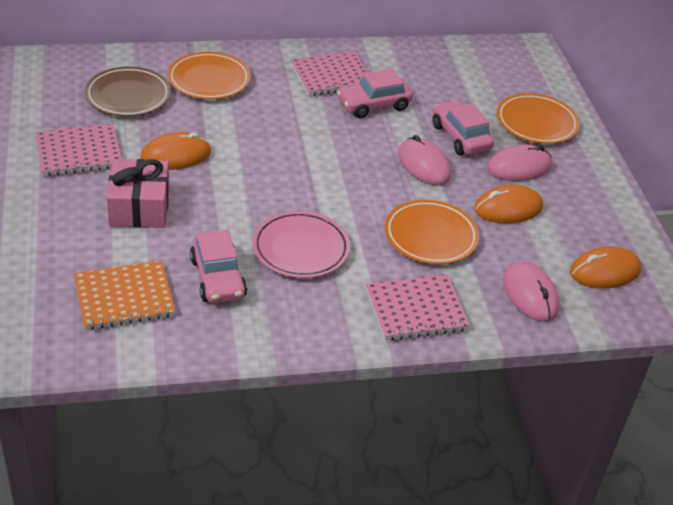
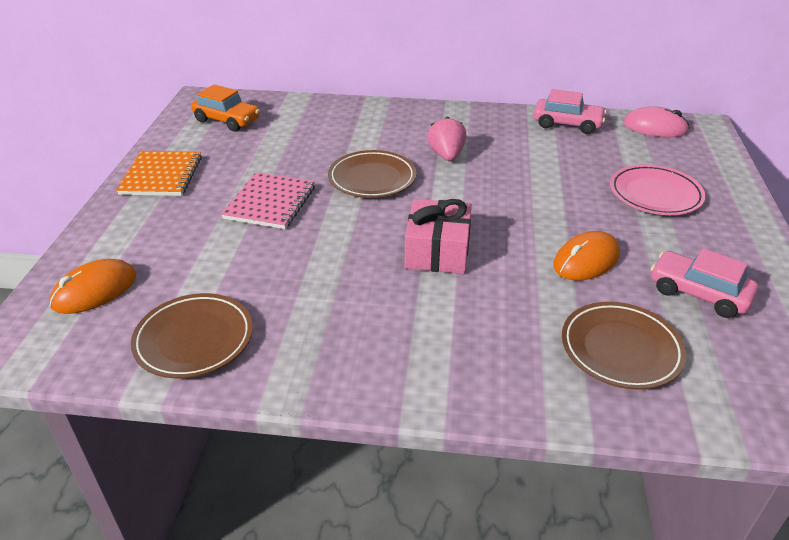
brown plate: [85,66,171,117] = 1 -> [131,293,253,379] [328,150,417,198] [562,302,687,390] = 3
orange car: none = 0 -> [191,84,260,132] = 1
orange mouse: [140,132,211,170] [474,185,543,223] [570,246,642,288] = 3 -> [49,259,137,314] [553,231,620,280] = 2
orange plate: [168,52,251,99] [385,200,479,264] [497,93,580,144] = 3 -> none = 0
pink car: [190,230,247,303] [337,68,413,118] [433,100,494,155] = 3 -> [534,89,607,134] [651,248,758,318] = 2
pink mouse: [398,135,451,186] [487,145,552,181] [503,262,560,322] = 3 -> [623,106,690,138] = 1
pink notebook: [36,124,122,176] [291,52,368,96] [366,274,470,341] = 3 -> [221,172,315,229] = 1
pink strawberry: none = 0 -> [427,116,467,161] = 1

